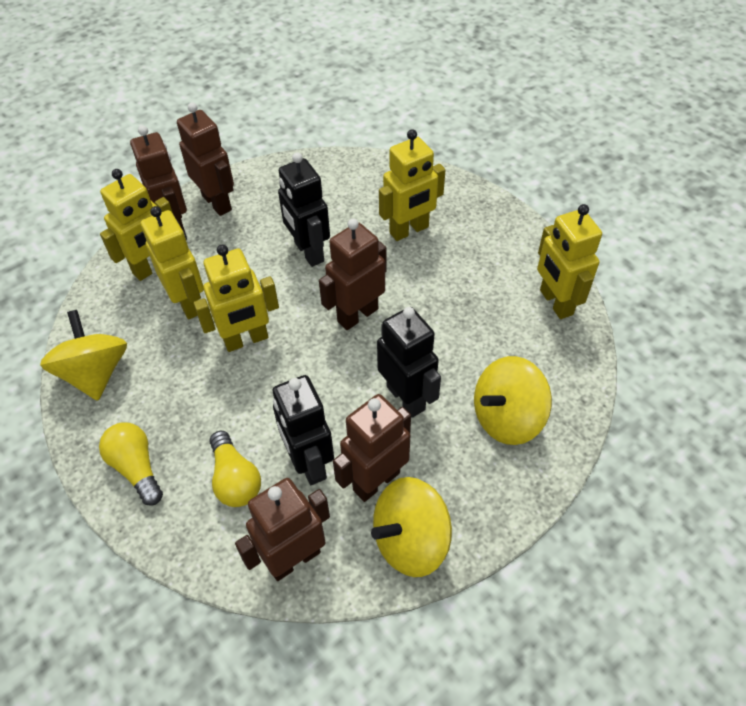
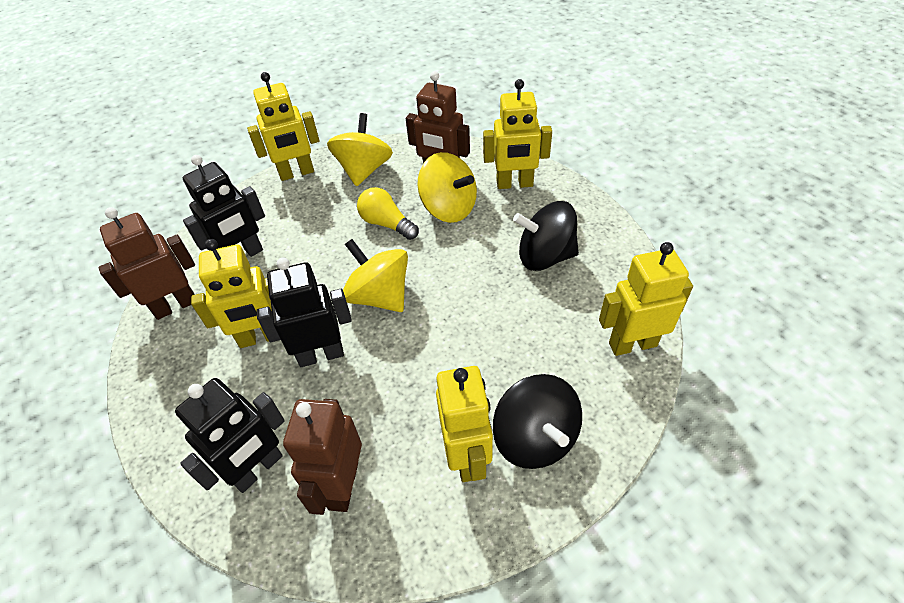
black spinning top: none = 0 -> [493,374,582,469] [513,201,579,271] = 2
brown robot: [130,125,187,232] [177,102,234,216] [235,478,330,581] [319,219,386,330] [333,394,411,502] = 5 -> [99,207,195,320] [283,399,362,515] [406,71,470,163] = 3
yellow light bulb: [99,422,163,506] [209,431,261,507] = 2 -> [357,187,419,240] = 1

